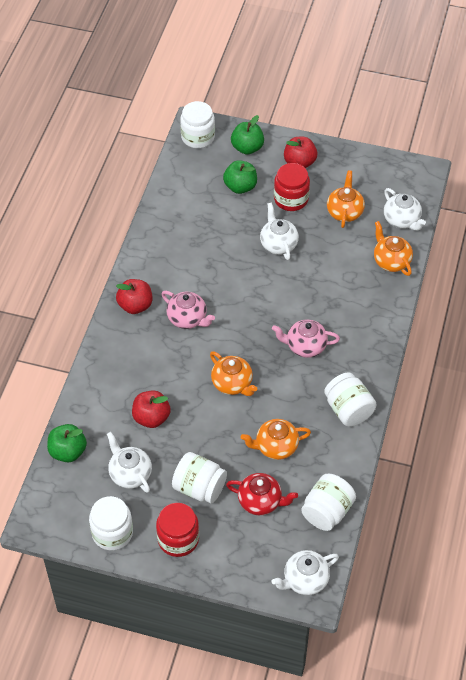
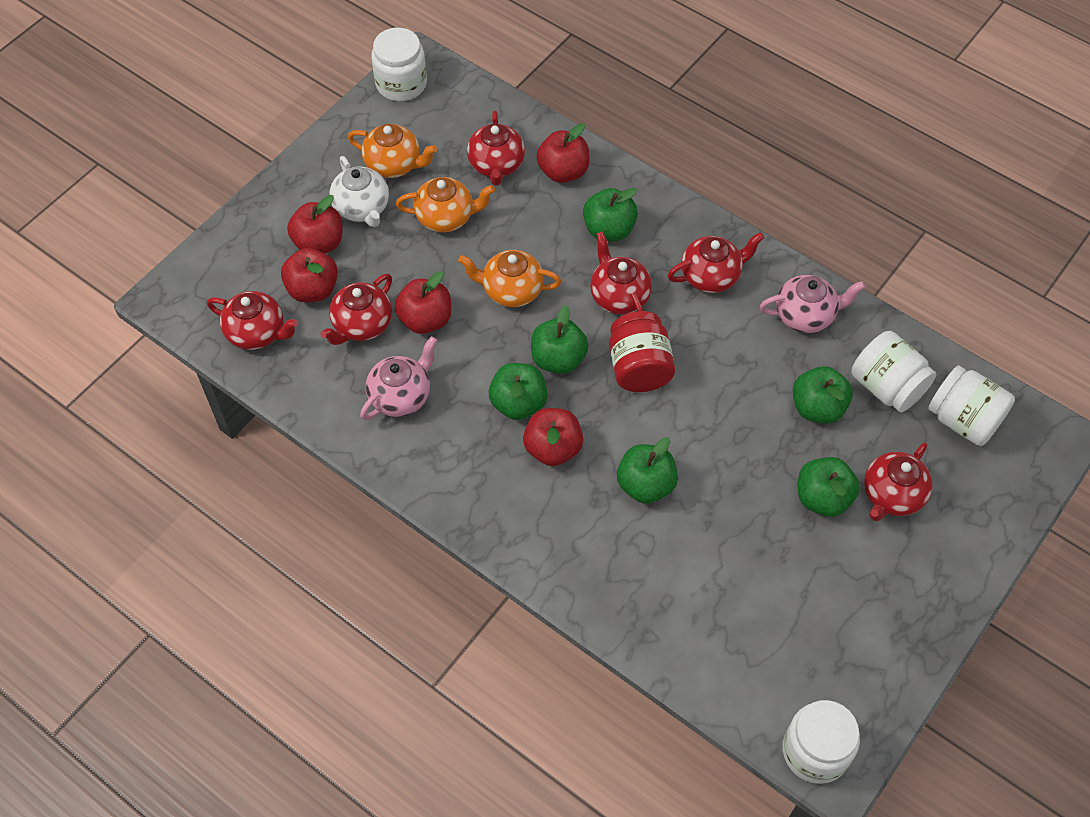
green apple: [47,424,87,462] [223,160,257,194] [231,115,264,155] = 3 -> [489,363,548,420] [531,305,588,374] [583,188,638,241] [617,437,678,504] [793,366,853,424] [798,457,860,517] = 6
orange teapot: [210,351,257,396] [241,419,311,460] [327,170,365,228] [374,221,413,276] = 4 -> [348,124,437,178] [396,177,495,232] [458,250,561,307] = 3
red apple: [116,279,152,314] [132,391,171,428] [284,137,317,168] = 3 -> [281,248,338,302] [287,195,343,253] [395,271,451,334] [523,408,584,466] [536,123,589,183] = 5
red jar: [156,503,199,557] [274,163,310,211] = 2 -> [609,311,675,392] = 1
red teapot: [226,473,298,515] = 1 -> [207,291,298,350] [320,274,392,345] [467,111,525,185] [590,231,652,315] [668,232,764,293] [864,442,933,521] = 6
white jar: [89,496,133,550] [172,452,227,503] [180,101,215,148] [301,474,356,531] [324,372,377,427] = 5 -> [371,28,427,101] [783,700,860,784] [852,331,936,412] [928,365,1015,446] = 4
white teapot: [107,432,152,493] [260,202,299,260] [272,550,339,595] [384,188,426,231] = 4 -> [330,156,389,227] = 1

